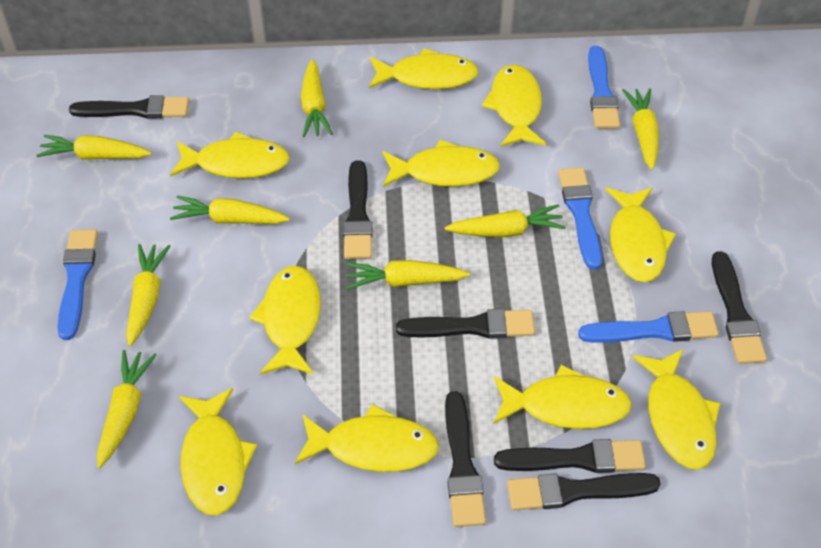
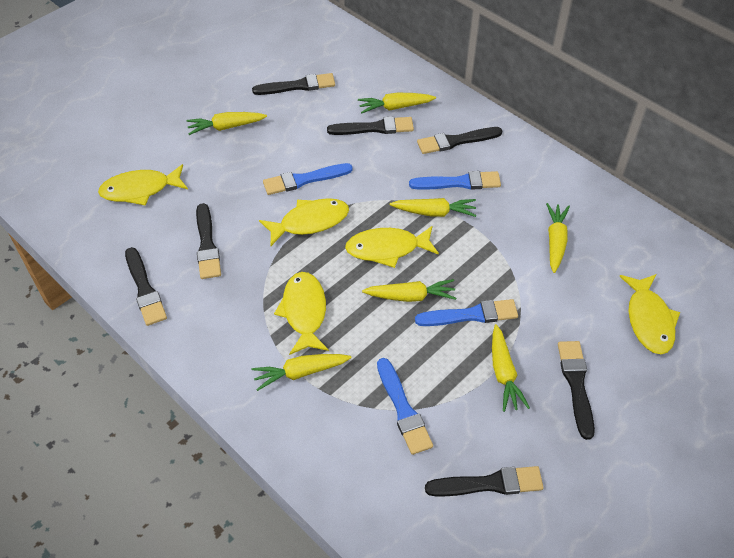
yellow carrot: [36,134,152,160] [97,350,157,468] [126,244,171,346] [170,195,290,224] [301,59,333,137] [346,260,470,290] [445,204,566,237] [622,88,659,170] = 8 -> [186,112,267,135] [251,354,351,391] [358,93,436,114] [362,279,456,302] [390,198,477,217] [492,324,530,412] [546,203,570,273] = 7
yellow fish: [170,132,290,178] [179,388,257,515] [249,266,321,374] [295,404,439,472] [369,48,479,89] [382,140,500,187] [482,64,546,147] [494,365,632,429] [605,188,676,282] [632,349,720,469] = 10 -> [98,164,188,206] [259,198,349,246] [274,272,329,355] [345,226,439,268] [619,274,680,354] = 5

